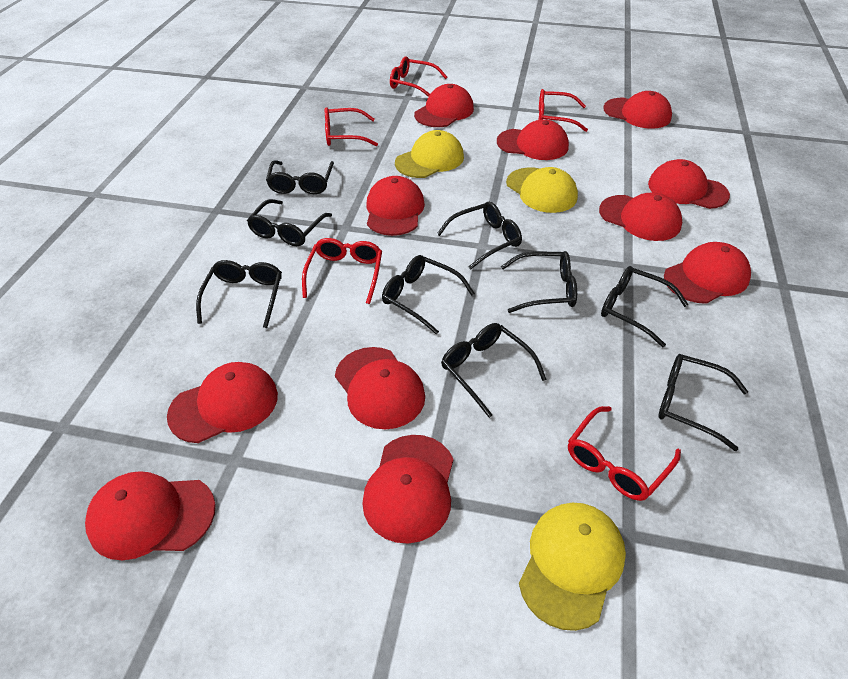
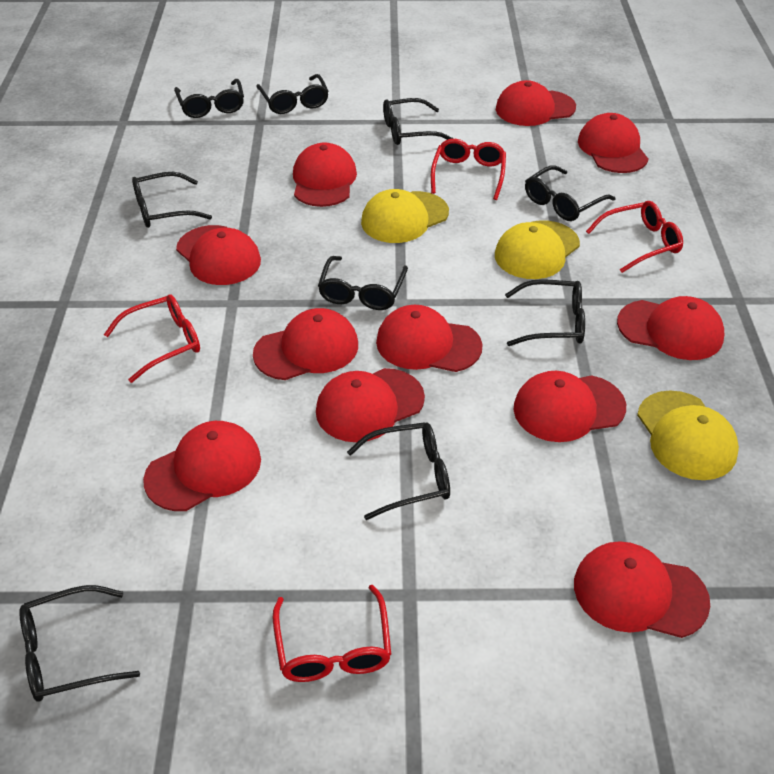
red glasses: [302,238,382,304] [325,107,378,147] [390,56,447,97] [539,89,588,132] [568,406,681,501] = 5 -> [104,294,200,383] [273,585,391,682] [431,139,506,200] [586,201,683,273] = 4

